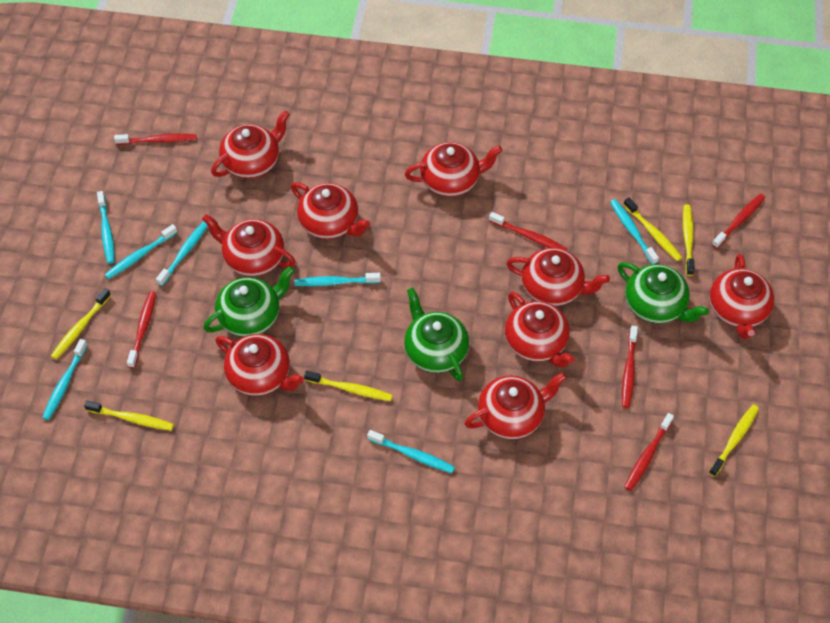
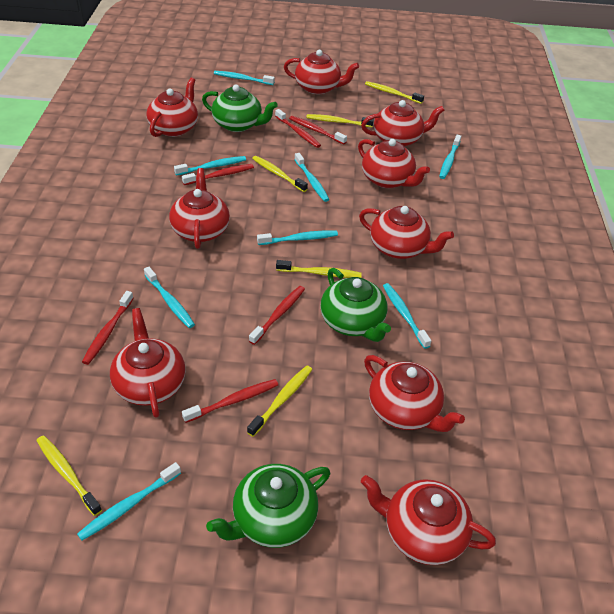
turquoise toothbrush: [42,339,88,420] [97,191,115,264] [105,224,177,279] [156,221,208,286] [294,273,381,286] [367,430,455,473] [610,199,659,265] = 7 -> [77,462,181,541] [144,267,195,328] [174,156,246,176] [214,71,275,85] [257,231,338,245] [294,153,329,202] [383,283,431,349] [439,135,461,179] = 8

